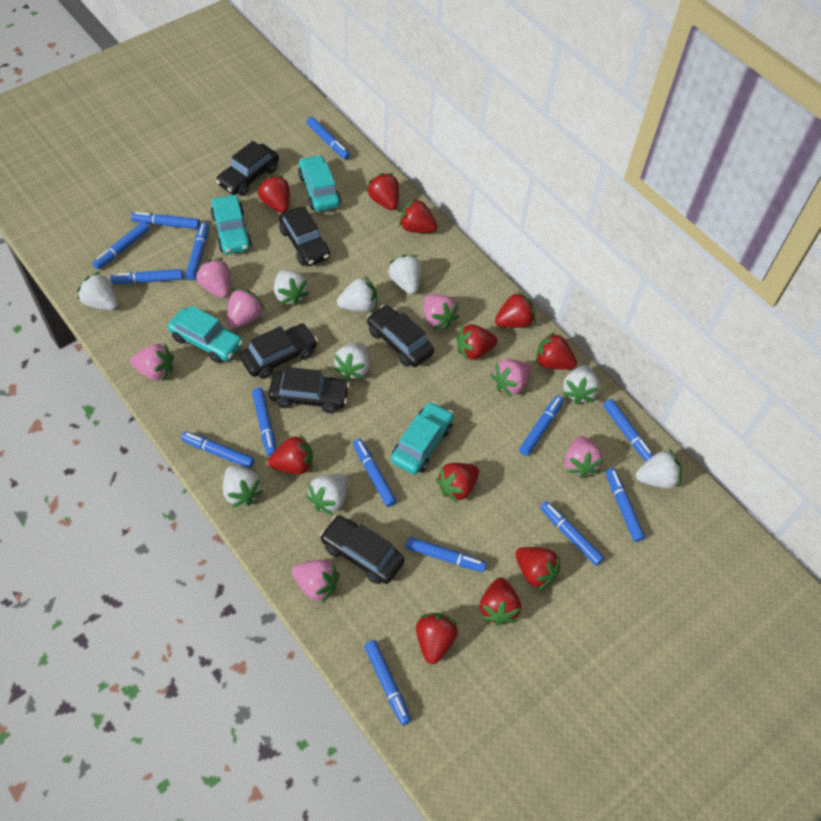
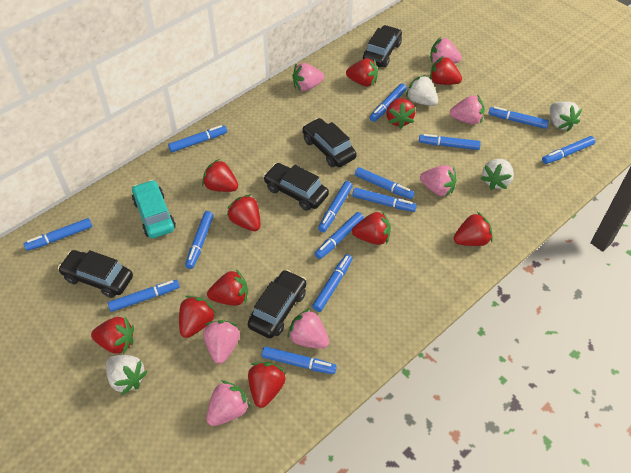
black car: [216,141,279,196] [240,324,318,379] [269,367,350,413] [279,206,330,266] [320,515,405,584] [367,305,434,367] = 6 -> [58,250,133,298] [248,270,306,338] [263,163,329,211] [302,118,357,167] [363,25,402,67] = 5
turquoise car: [168,305,243,363] [210,195,252,254] [298,155,341,212] [391,401,454,475] = 4 -> [132,180,176,238] = 1
white strawberry: [77,272,118,311] [223,465,264,507] [274,270,309,306] [306,474,348,515] [333,342,370,380] [337,276,377,312] [388,255,422,294] [562,365,600,404] [636,449,682,489] = 9 -> [106,355,148,395] [406,75,438,106] [481,159,514,190] [550,101,582,131] = 4

